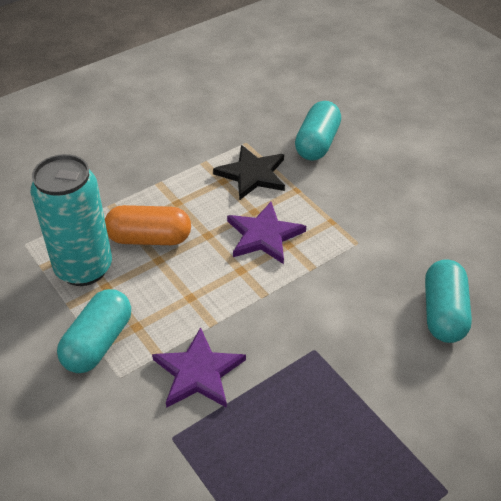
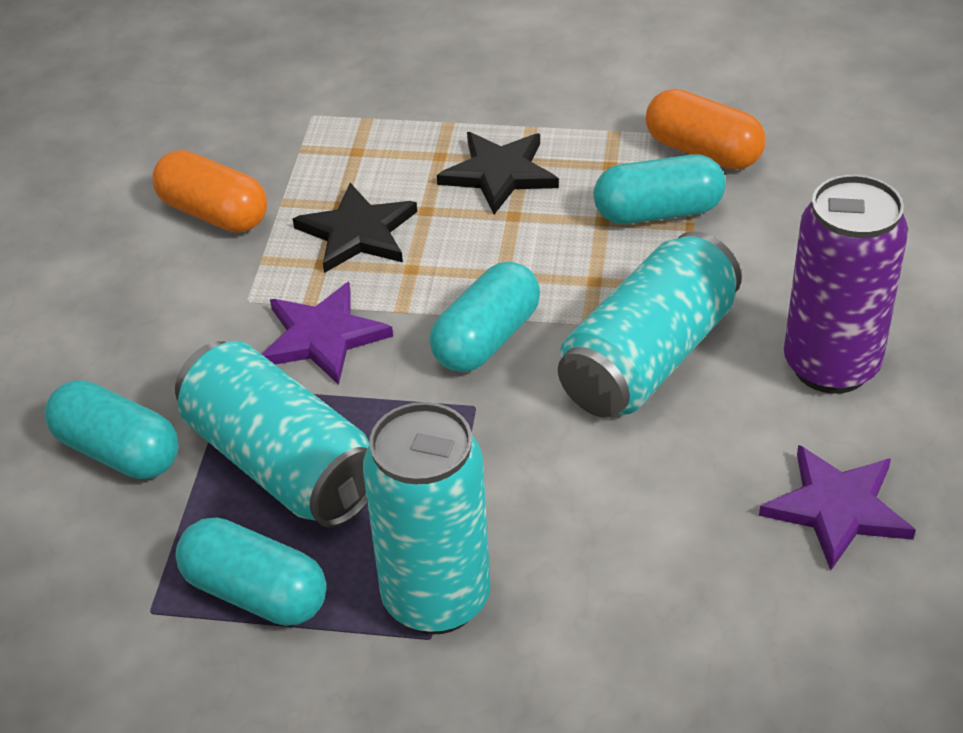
black star: [213,145,285,200] = 1 -> [293,183,417,273] [437,132,559,214] = 2
orange capsule: [105,205,191,245] = 1 -> [152,150,267,233] [646,89,766,170] = 2
purple can: none = 0 -> [784,175,908,394] = 1
turquoise can: [31,154,112,286] = 1 -> [175,341,370,528] [363,402,490,635] [558,231,742,418] = 3
turquoise capsule: [57,289,131,373] [295,101,341,161] [425,259,472,343] = 3 -> [45,380,179,479] [176,518,327,626] [430,262,540,372] [594,154,726,224] = 4

